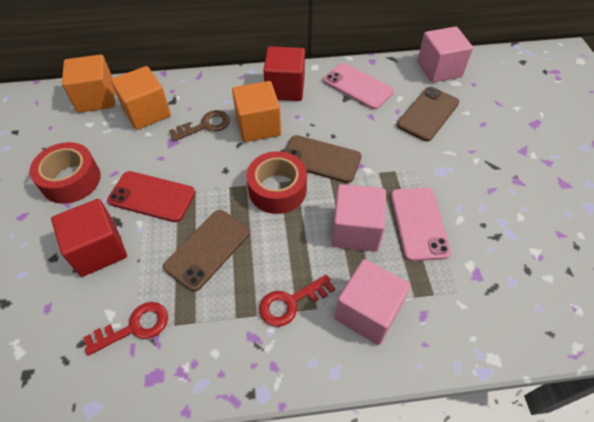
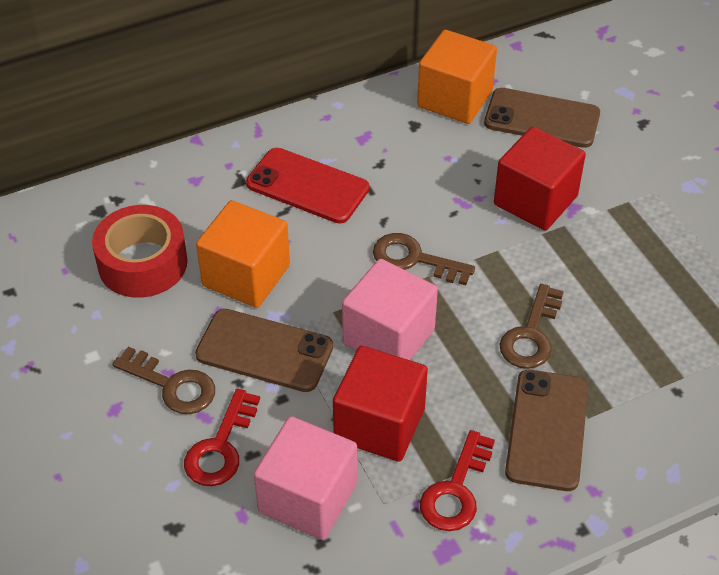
brown key: [169,110,230,141] = 1 -> [112,347,215,414] [373,233,475,285] [500,284,564,369] = 3
orange cube: [62,54,115,113] [111,66,171,130] [232,81,281,142] = 3 -> [196,200,290,308] [417,30,497,124] = 2
pink cube: [332,184,386,252] [335,259,411,345] [417,26,473,83] = 3 -> [254,416,357,540] [342,259,438,360] = 2
pink phone: [323,63,394,110] [391,188,451,261] = 2 -> none = 0
red tape: [29,142,101,204] [246,151,307,214] = 2 -> [92,205,188,298] = 1

